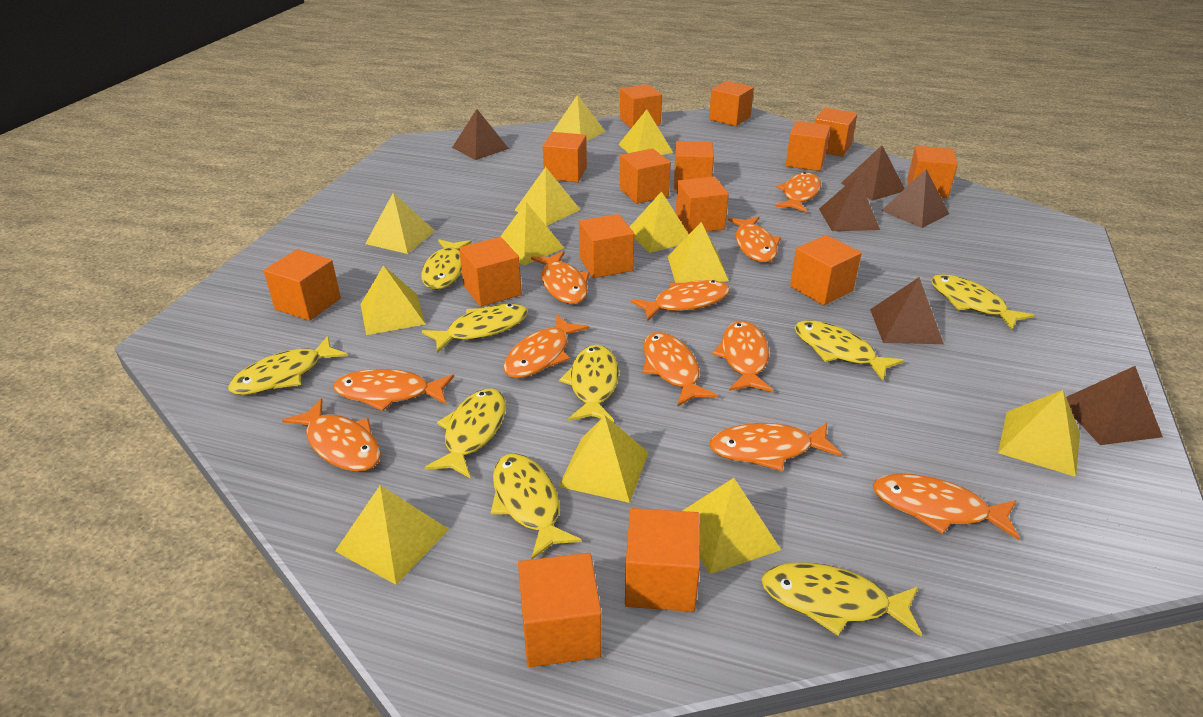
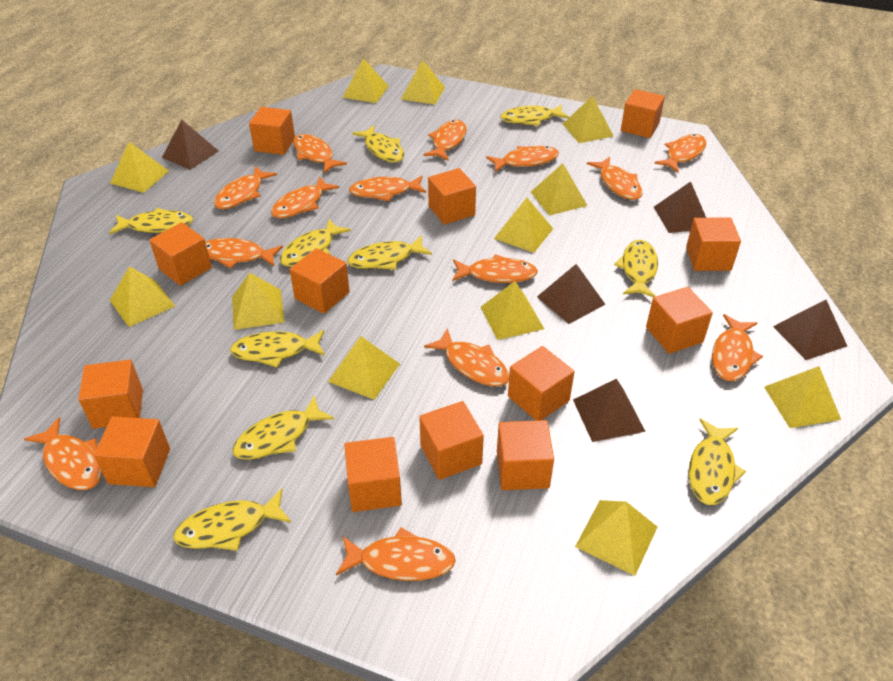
brown pyramid: [452,109,509,160] [819,175,880,231] [841,145,905,201] [870,277,944,344] [881,169,949,228] [1066,366,1163,445] = 6 -> [162,120,218,170] [537,264,606,324] [573,379,646,442] [654,182,706,233] [773,300,847,360] = 5
orange cube: [264,249,341,321] [459,237,522,307] [518,553,602,667] [543,132,587,182] [579,214,634,278] [620,84,662,128] [620,149,671,204] [625,508,700,612] [674,141,714,190] [676,177,729,234] [709,81,754,126] [786,121,831,171] [790,235,862,305] [815,108,857,157] [907,146,958,198] = 15 -> [78,360,143,429] [94,416,170,487] [149,222,212,286] [249,107,295,155] [290,248,350,314] [344,437,402,512] [419,401,484,480] [428,168,476,225] [497,420,554,490] [508,346,575,421] [621,89,665,138] [646,287,713,354] [686,217,741,271] = 13
orange fish: [282,398,381,471] [333,369,454,411] [503,315,589,378] [531,251,590,304] [630,280,730,321] [643,332,718,407] [709,423,842,471] [712,321,773,392] [728,216,781,263] [775,172,821,213] [873,474,1020,540] = 11 -> [24,417,102,490] [205,238,283,268] [214,166,277,209] [271,176,339,218] [293,134,347,173] [336,528,456,581] [349,176,426,201] [423,120,467,161] [424,328,509,386] [452,254,538,283] [486,146,559,172] [587,157,643,200] [654,134,706,173] [712,314,763,381] = 14
yellow fish: [228,336,348,395] [421,239,472,290] [422,304,528,353] [424,389,506,478] [491,454,582,559] [559,345,619,422] [761,562,922,637] [794,320,904,381] [931,274,1034,330] = 9 -> [109,208,193,234] [173,489,292,551] [230,330,325,368] [232,395,334,460] [280,219,351,267] [348,235,432,270] [352,125,404,162] [500,104,569,126] [614,240,658,297] [689,418,746,505] = 10

